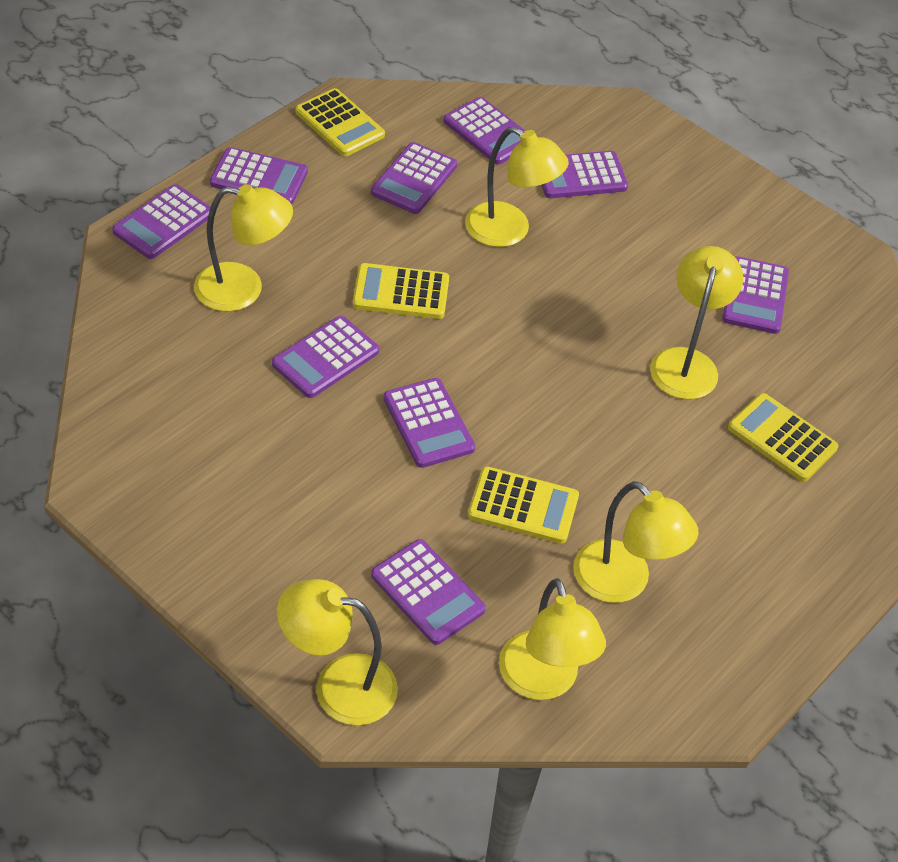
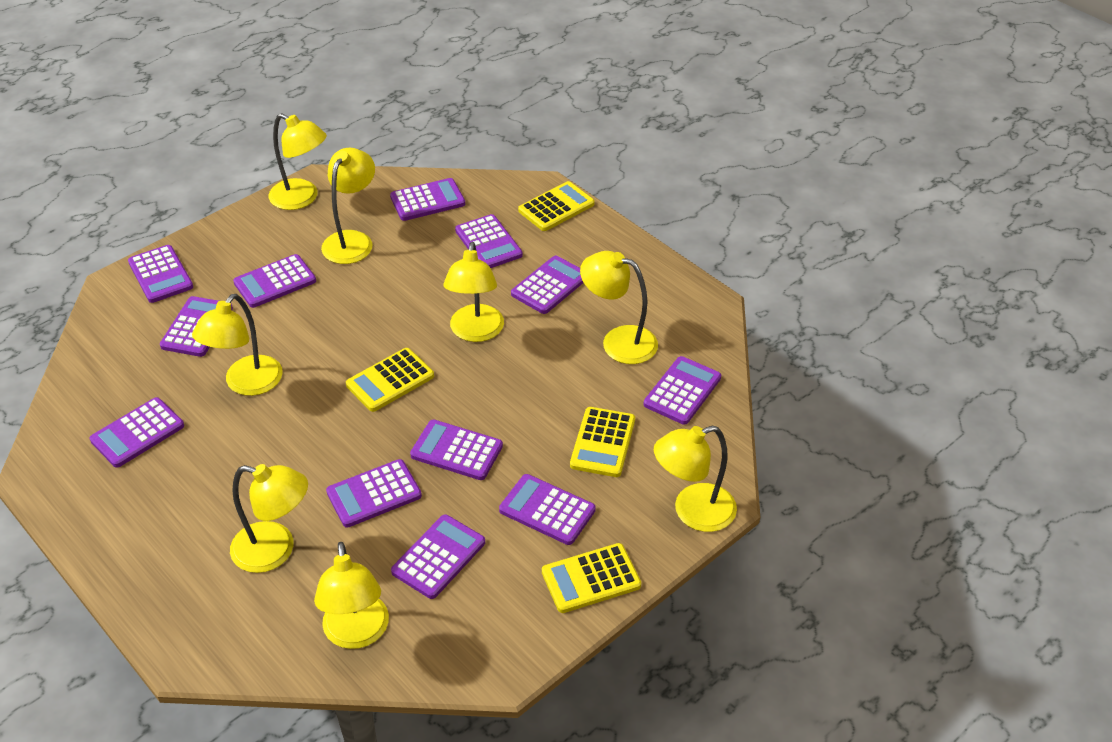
purple calculator: [112,184,211,259] [210,147,308,204] [272,316,379,398] [371,142,457,214] [371,539,486,645] [384,378,475,468] [443,97,525,165] [541,151,628,198] [722,256,789,334] = 9 -> [90,397,184,468] [128,245,193,303] [160,296,233,357] [233,254,316,308] [326,459,422,528] [390,178,465,221] [391,515,485,599] [410,419,503,480] [455,214,523,268] [499,474,596,545] [511,256,584,314] [644,356,721,425] = 12
yellow lamp: [194,184,293,312] [277,579,398,725] [465,126,569,247] [499,578,606,700] [573,481,698,603] [650,246,743,399] = 6 -> [192,294,283,396] [230,464,308,573] [269,113,327,210] [314,542,389,649] [321,148,375,264] [443,242,504,342] [580,251,658,364] [654,426,737,532] = 8

